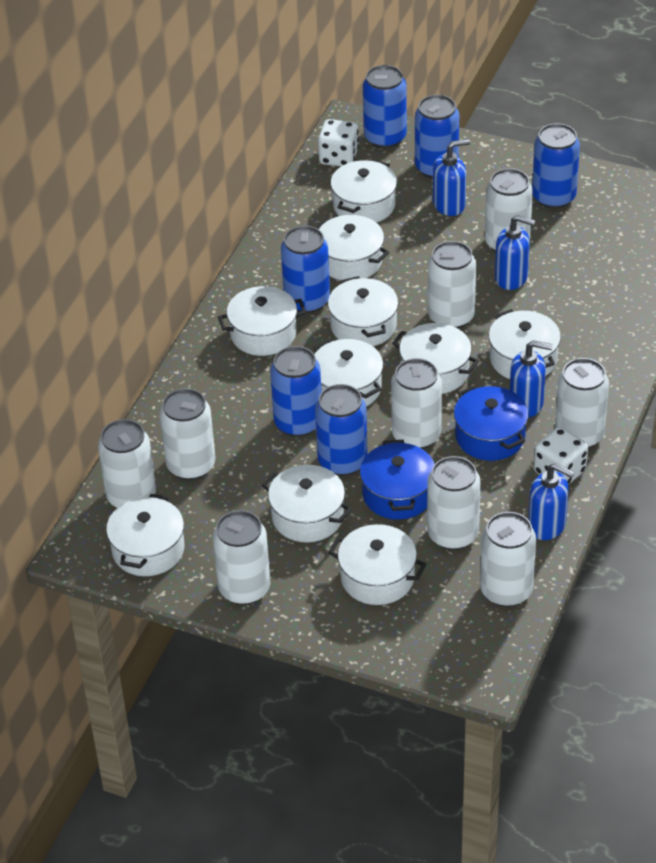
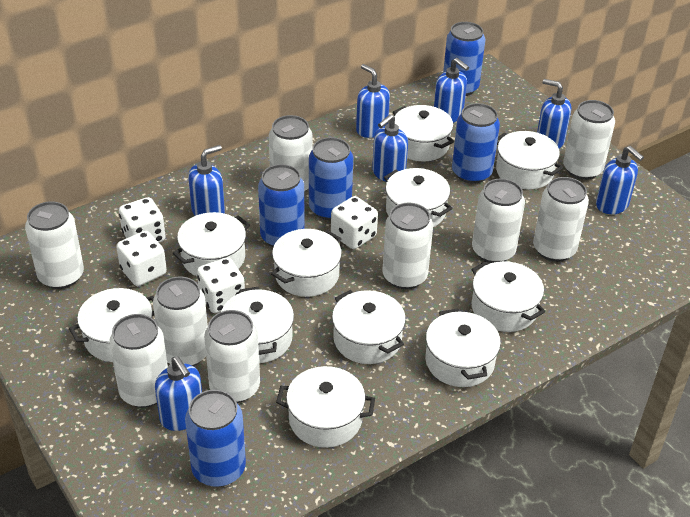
blue can: [270,346,322,437] [281,226,330,313] [315,384,368,476] [363,65,407,148] [415,95,459,179] [532,123,580,209] = 6 -> [185,390,246,487] [258,164,304,247] [309,137,353,220] [443,22,486,96] [452,103,500,184] = 5
blue pot: [360,440,435,520] [454,386,529,461] = 2 -> none = 0
blue soap dispenser: [433,139,470,216] [495,215,536,290] [510,340,553,418] [528,463,574,540] = 4 -> [155,356,202,431] [188,145,225,216] [356,64,390,138] [372,114,408,182] [434,58,469,123] [537,79,571,149] [596,146,644,214] = 7
white dice: [318,119,359,166] [534,427,588,485] = 2 -> [116,231,167,286] [119,197,166,242] [197,257,245,313] [331,196,378,249] = 4
white pot: [106,494,184,576] [218,286,306,356] [262,465,352,542] [314,339,383,407] [315,215,390,280] [328,276,398,346] [328,524,426,605] [331,159,397,223] [392,323,479,394] [489,309,561,379] = 10 -> [69,288,154,362] [173,212,250,276] [221,287,294,363] [271,229,342,297] [276,366,375,448] [332,290,406,364] [384,168,453,227] [393,105,454,161] [426,308,501,387] [472,261,545,332] [496,131,563,189] = 11

